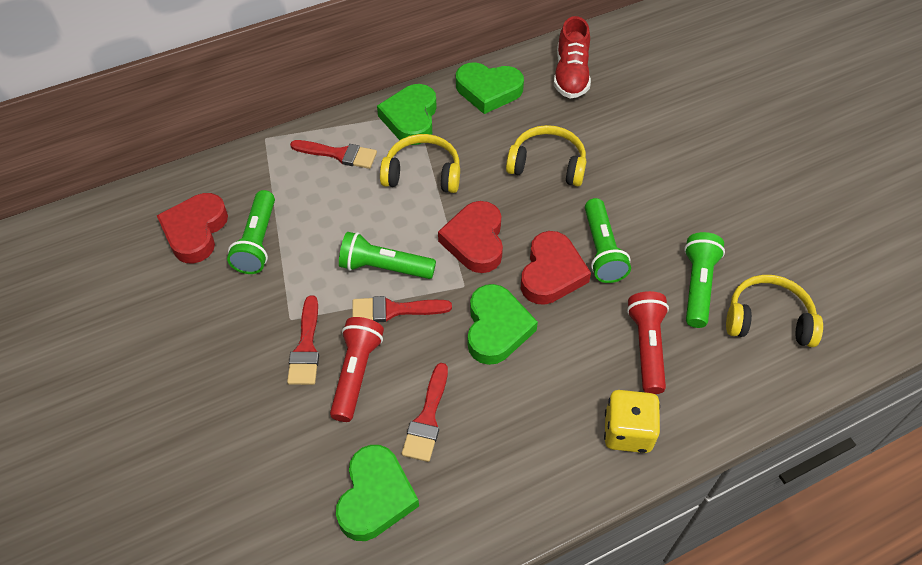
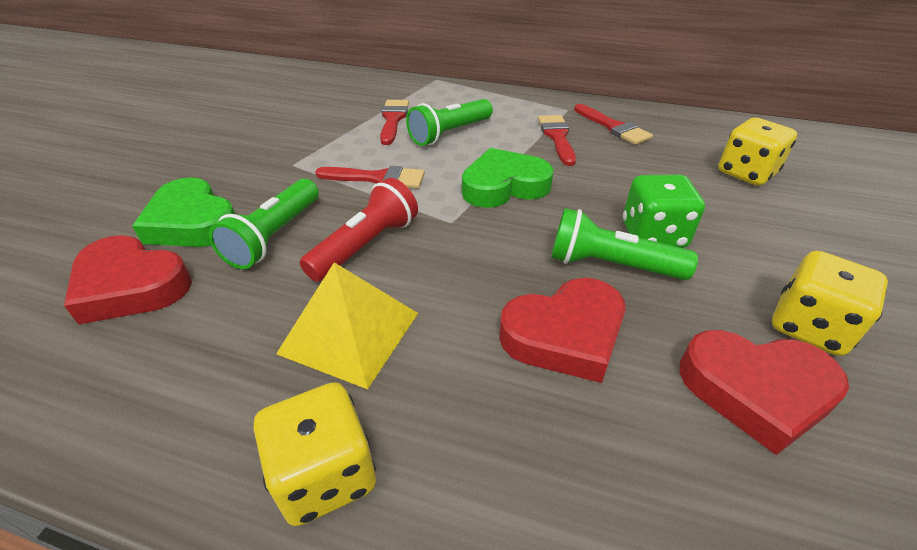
green dice: none = 0 -> [623,175,705,248] = 1
green flashlight: [227,190,275,274] [339,232,436,279] [585,198,631,283] [684,232,725,328] = 4 -> [209,179,319,269] [406,99,493,146] [551,208,698,280] = 3
green heart: [336,445,419,541] [377,84,437,145] [456,62,524,114] [468,284,538,365] = 4 -> [132,177,235,247] [462,148,554,208] = 2
red flashlight: [330,317,384,422] [627,291,669,394] = 2 -> [300,178,418,282] = 1
red shoe: [554,16,591,99] = 1 -> none = 0
yellow dice: [604,390,660,453] = 1 -> [254,382,376,526] [718,117,797,186] [772,251,888,356] = 3
yellow headphones: [380,134,460,193] [506,125,587,186] [726,275,823,347] = 3 -> none = 0
yellow pyramid: none = 0 -> [276,262,418,389] = 1

